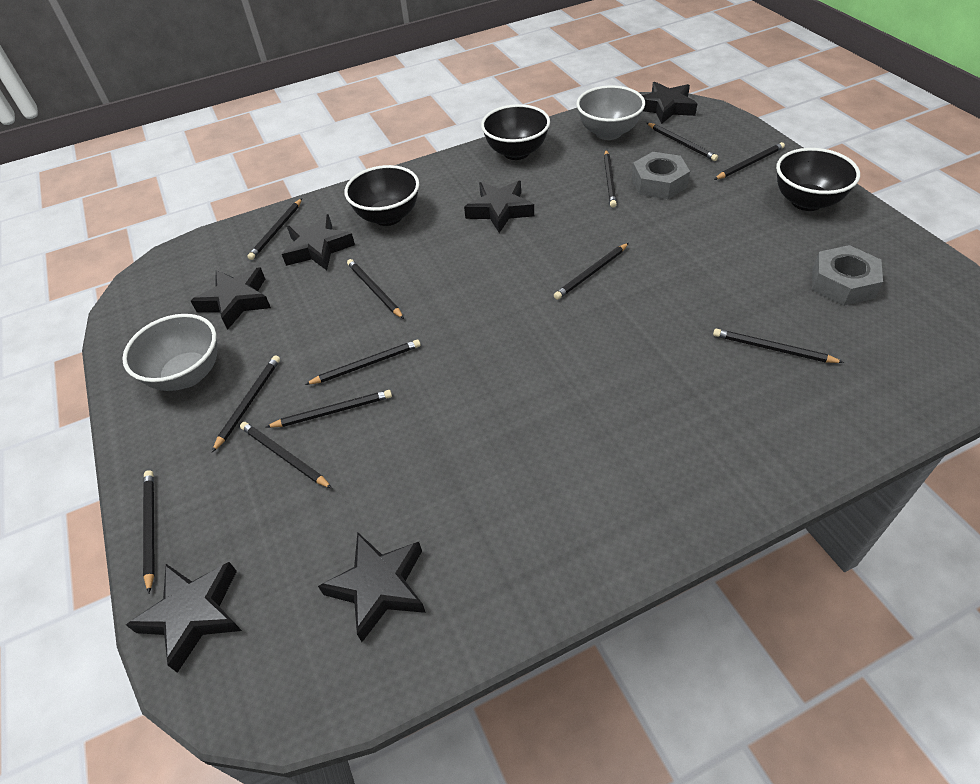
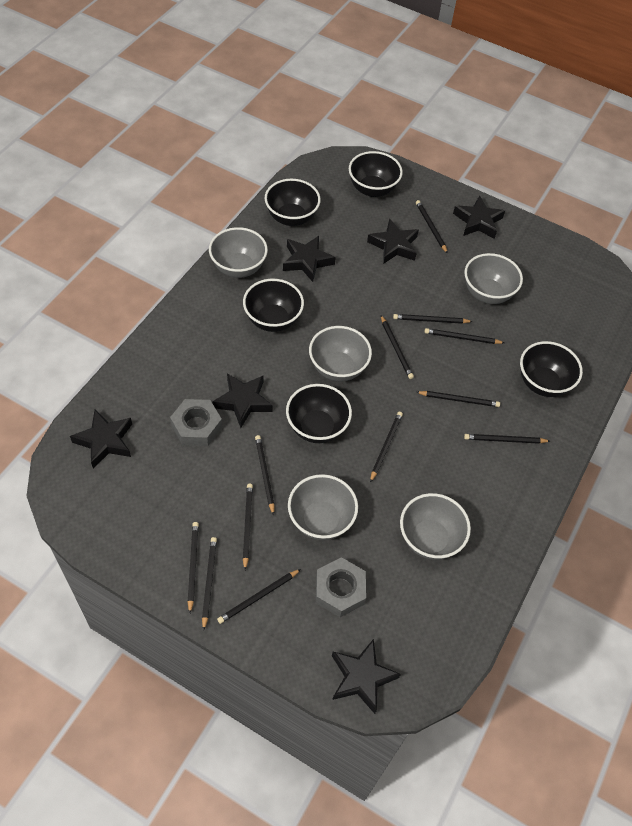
black bowl: [344,165,419,226] [481,104,550,160] [776,148,860,211] = 3 -> [243,279,304,332] [265,179,321,226] [286,384,352,443] [349,151,403,197] [520,341,583,397] = 5
grey bowl: [122,314,217,391] [576,85,645,140] = 2 -> [209,227,268,278] [288,474,358,540] [309,326,372,382] [400,493,471,560] [464,253,523,304] = 5

